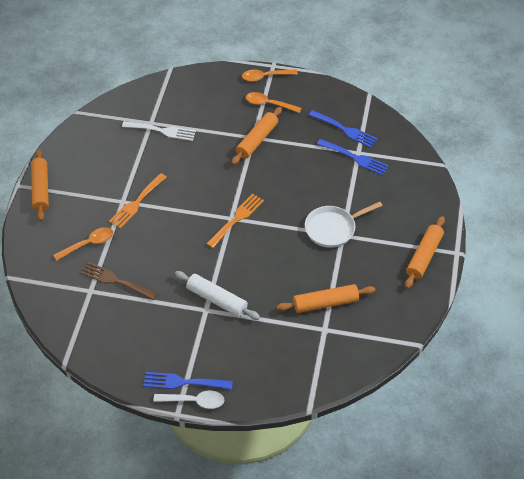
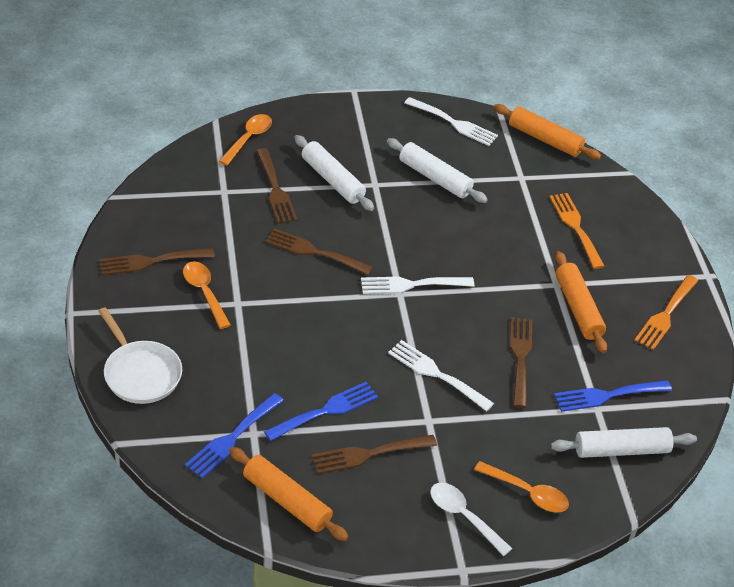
brown fork: [80,262,158,300] = 1 -> [99,248,215,275] [257,148,297,224] [265,228,373,275] [312,435,437,474] [510,317,532,408] = 5
orange rolling pin: [31,149,49,221] [231,107,282,165] [276,284,375,313] [405,216,445,289] = 4 -> [229,447,349,541] [494,104,601,160] [555,251,607,353] = 3
white fork: [122,121,196,141] = 1 -> [361,276,474,294] [388,340,494,411] [405,97,498,146] = 3
white rolling pin: [175,271,260,320] = 1 -> [294,135,374,211] [387,138,488,203] [551,427,697,458] = 3

